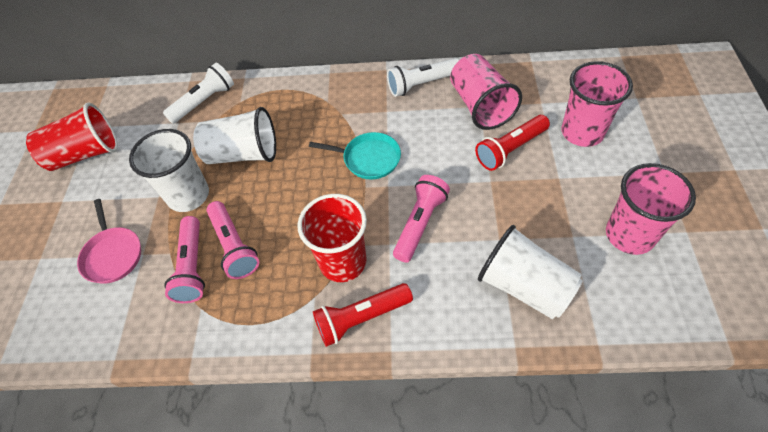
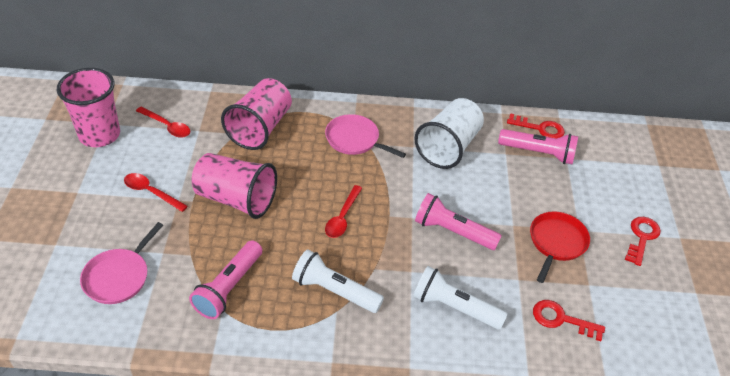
pink pan: [77,199,141,284] = 1 -> [80,222,163,304] [325,114,406,158] = 2
red cup: [26,103,118,171] [297,194,367,282] = 2 -> none = 0
red flashlight: [313,283,413,347] [475,115,550,171] = 2 -> none = 0
red key: none = 0 -> [507,113,565,139] [533,300,605,341] [625,217,661,266] = 3
red pan: none = 0 -> [530,211,590,283] = 1
red spoon: none = 0 -> [124,173,188,212] [136,107,190,138] [325,185,362,238] = 3
turquoise pan: [309,132,401,179] = 1 -> none = 0
white cup: [129,129,209,212] [193,107,276,164] [478,225,583,319] = 3 -> [415,98,484,169] = 1

